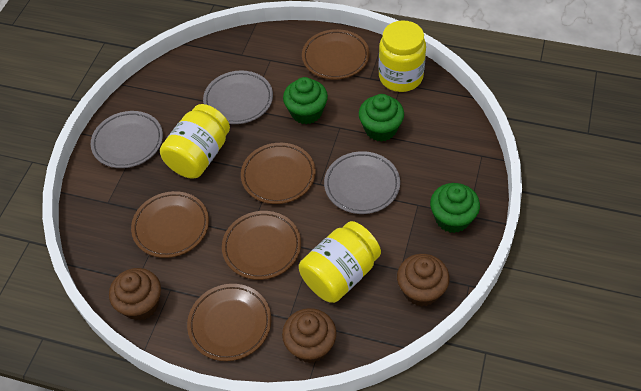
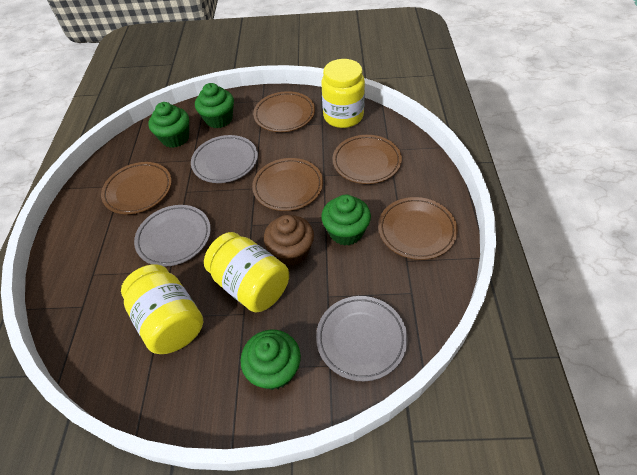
brown cupcake: [109,268,161,320] [282,308,336,363] [397,254,450,306] = 3 -> [264,215,314,266] = 1
green cupcake: [283,77,328,124] [359,94,404,142] [430,183,480,233] = 3 -> [148,102,189,148] [195,83,234,128] [241,330,301,390] [321,195,371,246] = 4

